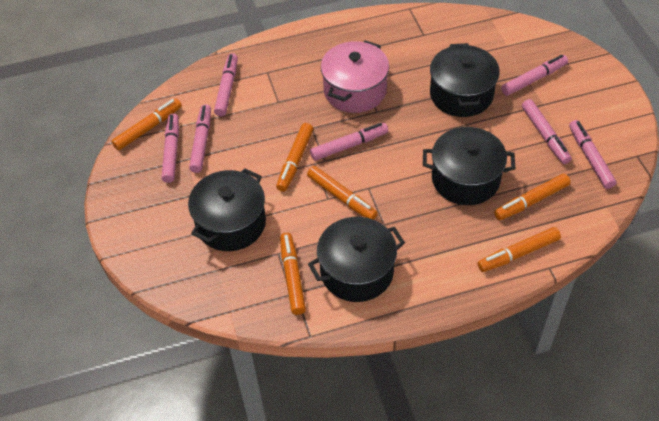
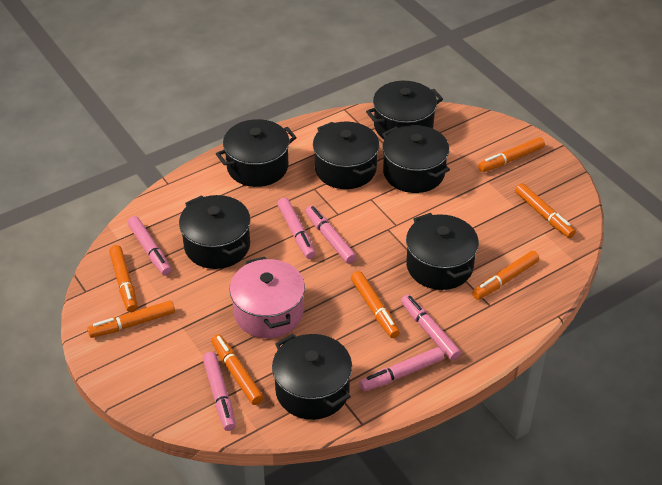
black pot: [188,168,266,251] [308,217,405,302] [423,127,515,205] [430,43,500,117] = 4 -> [179,195,251,269] [216,119,297,187] [272,334,352,420] [313,122,379,189] [366,81,443,139] [382,125,450,193] [406,213,479,290] = 7
orange marker: [112,99,182,151] [276,123,313,192] [280,232,306,315] [307,166,378,220] [478,227,561,272] [494,174,571,220] = 6 -> [87,300,175,338] [109,245,138,312] [211,334,264,405] [351,271,400,338] [472,251,539,300] [478,137,545,172] [515,183,576,238] = 7
pink marker: [161,113,179,183] [189,104,211,173] [214,53,238,116] [310,123,388,161] [501,55,568,96] [522,99,572,164] [569,120,616,189] = 7 -> [127,216,171,276] [203,352,236,431] [278,198,316,259] [305,206,357,264] [359,347,444,392] [401,295,461,361] = 6

